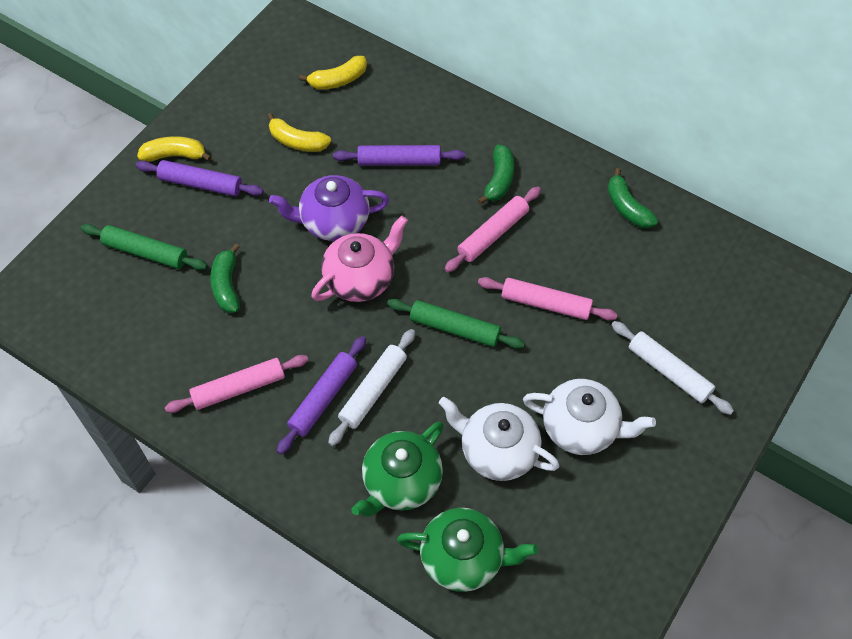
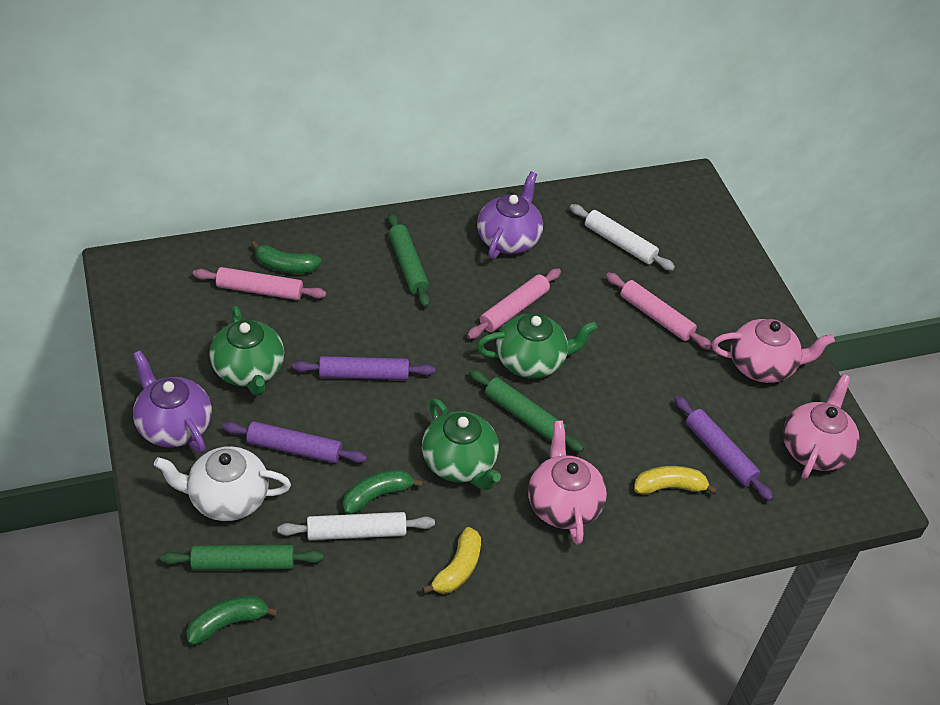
green rolling pin: [81,224,208,270] [387,299,525,349] = 2 -> [160,545,324,570] [388,213,430,308] [469,369,584,452] = 3
green teapot: [351,421,444,517] [397,508,538,592] = 2 -> [209,306,284,396] [422,398,501,490] [477,313,598,379] = 3
pink teapot: [312,216,408,302] = 1 -> [528,420,607,545] [712,319,835,383] [783,374,859,479] = 3
purple teapot: [269,175,389,241] = 1 -> [133,350,212,453] [477,171,543,259] = 2
white teapot: [439,397,559,481] [523,379,656,455] = 2 -> [154,446,291,521] = 1
yellow banana: [137,136,212,162] [267,113,331,152] [299,56,367,90] = 3 -> [422,527,481,594] [634,466,717,495] = 2

